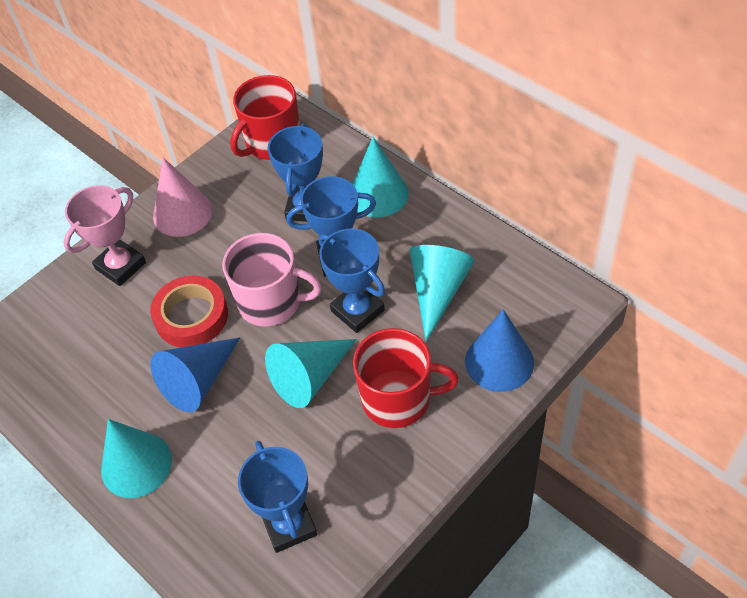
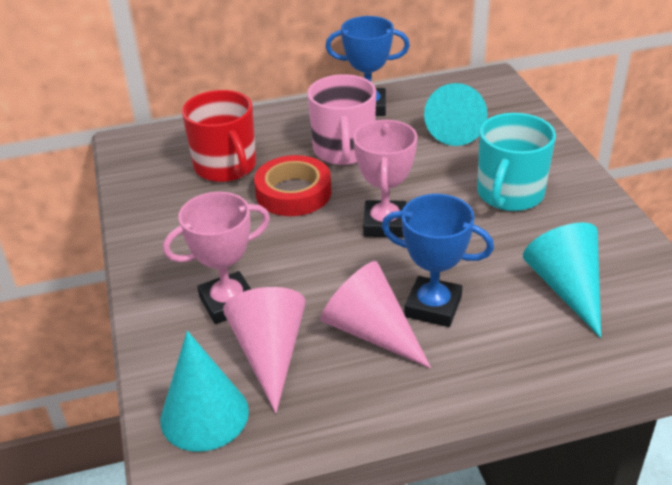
blue cone: [150,337,240,412] [465,309,534,392] = 2 -> none = 0
blue trophy: [238,441,318,553] [268,124,323,222] [286,176,376,276] [319,229,385,333] = 4 -> [326,16,410,116] [382,194,494,327] = 2
pink cone: [153,157,213,237] = 1 -> [223,287,306,413] [320,261,431,368] = 2
pink trophy: [63,185,146,286] = 1 -> [163,192,270,324] [353,120,417,237] = 2
red mug: [230,75,300,160] [353,328,459,428] = 2 -> [182,90,256,182] = 1
turquoise cone: [101,419,172,498] [265,339,357,408] [352,137,409,218] [410,245,475,342] = 4 -> [160,331,249,452] [424,83,488,146] [523,222,601,338] = 3
turquoise mug: none = 0 -> [477,113,556,211] = 1

